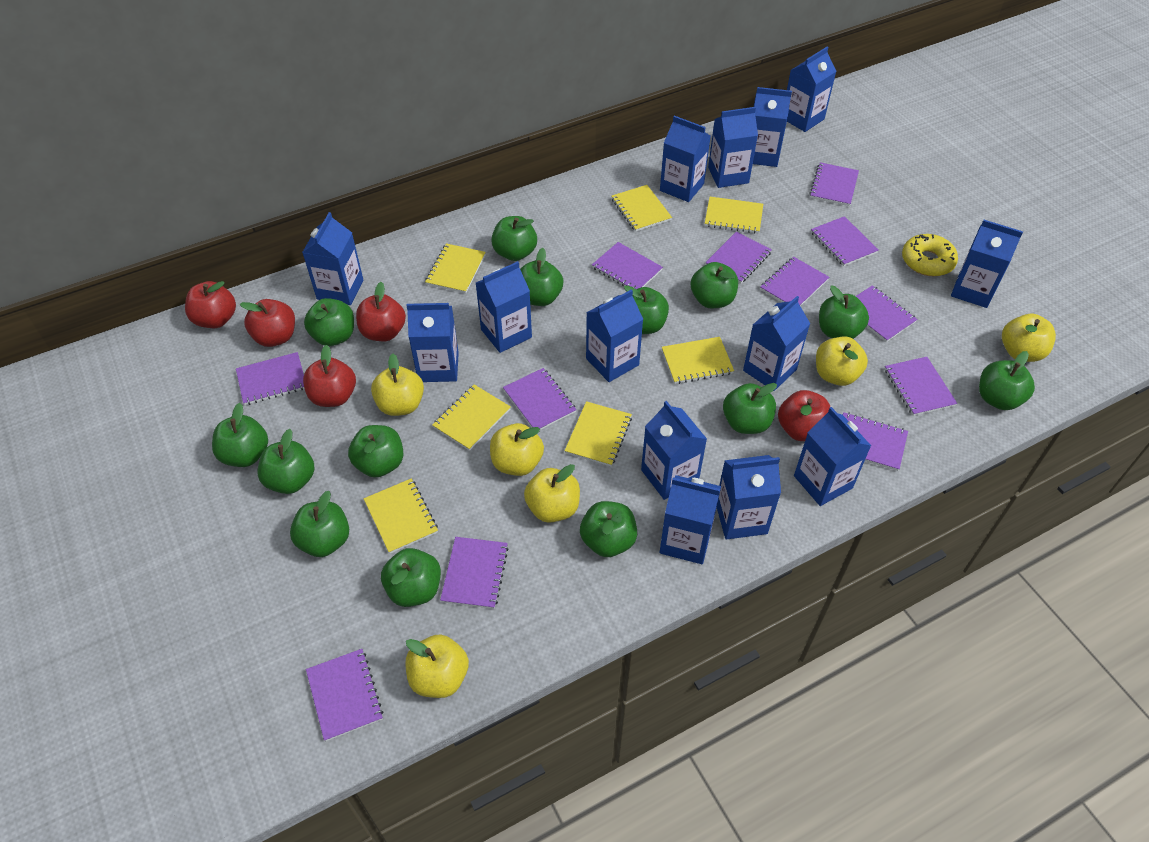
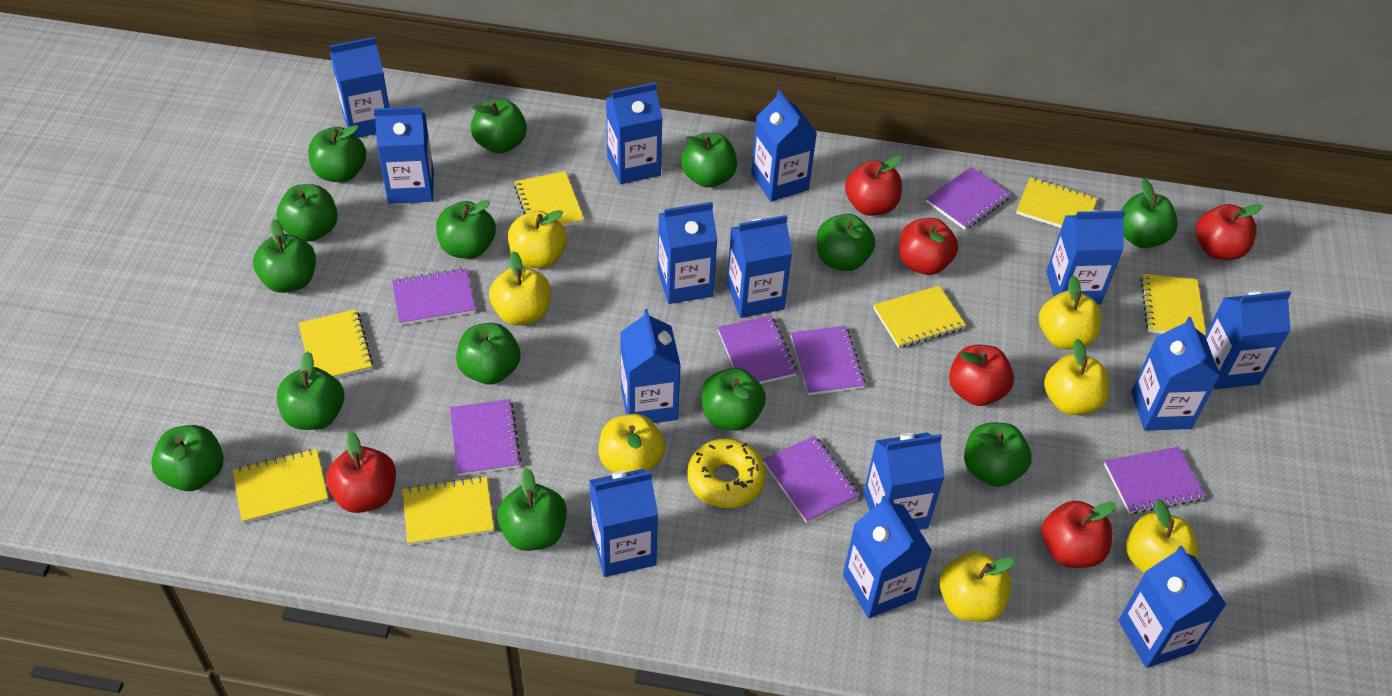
purple notebook: [236,352,304,405] [306,649,383,741] [440,537,509,609] [503,368,576,430] [592,242,663,289] [705,232,772,283] [760,257,829,306] [810,162,859,206] [811,216,879,266] [843,412,908,471] [856,285,917,342] [885,357,957,416] = 12 -> [392,268,476,325] [450,399,521,476] [718,315,797,384] [763,436,859,523] [791,326,866,395] [926,167,1011,230] [1104,447,1206,514] = 7
red apple: [185,281,236,328] [240,299,295,347] [303,345,356,407] [356,282,406,341] [778,390,830,441] = 5 -> [326,431,396,513] [845,156,902,216] [899,218,958,275] [949,345,1014,406] [1042,501,1115,568] [1196,204,1262,260] = 6
yellow apple: [371,353,424,416] [406,634,469,698] [490,423,544,476] [524,464,580,523] [816,337,868,386] [1002,314,1056,362] = 6 -> [489,251,551,325] [508,210,567,268] [599,414,665,473] [939,552,1015,622] [1039,275,1102,349] [1044,339,1109,415] [1126,499,1199,574] = 7

